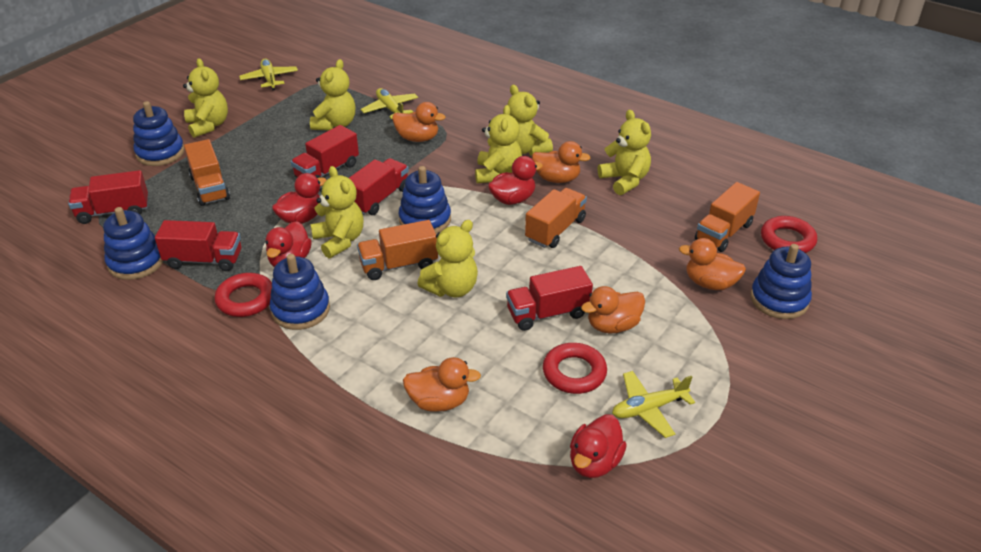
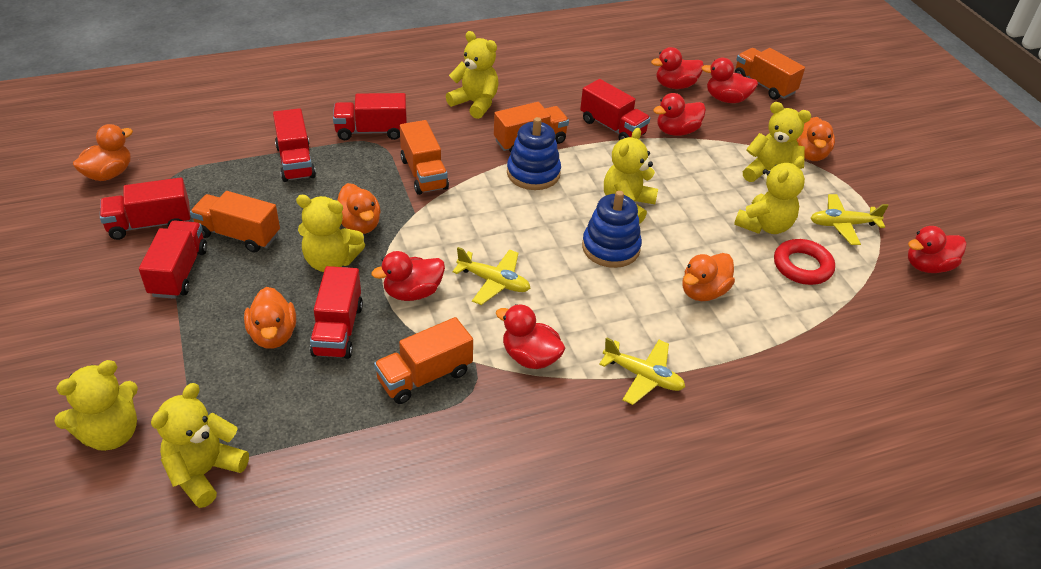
blue stacking toy: [103,207,163,280] [133,101,185,166] [269,254,330,330] [399,166,451,234] [750,244,812,319] = 5 -> [507,117,561,190] [582,191,642,268] = 2
orange truck: [184,139,230,206] [357,220,438,280] [525,188,587,248] [695,182,760,252] = 4 -> [190,191,280,253] [374,317,473,404] [400,120,449,195] [494,102,569,153] [735,48,805,100] = 5
red duck: [266,221,312,267] [272,173,326,224] [488,156,543,205] [570,415,627,478] = 4 -> [371,251,445,301] [496,304,565,369] [651,47,704,89] [653,93,706,136] [702,58,758,103] [908,226,967,273] = 6
red ring: [214,273,272,317] [543,343,607,394] [761,216,817,253] = 3 -> [774,239,835,285] = 1
red truck: [68,170,148,224] [155,220,241,271] [291,125,359,178] [349,158,409,215] [506,266,593,331] = 5 -> [100,177,190,240] [139,220,207,299] [273,108,316,182] [310,266,363,359] [333,93,407,140] [580,79,650,141] = 6

